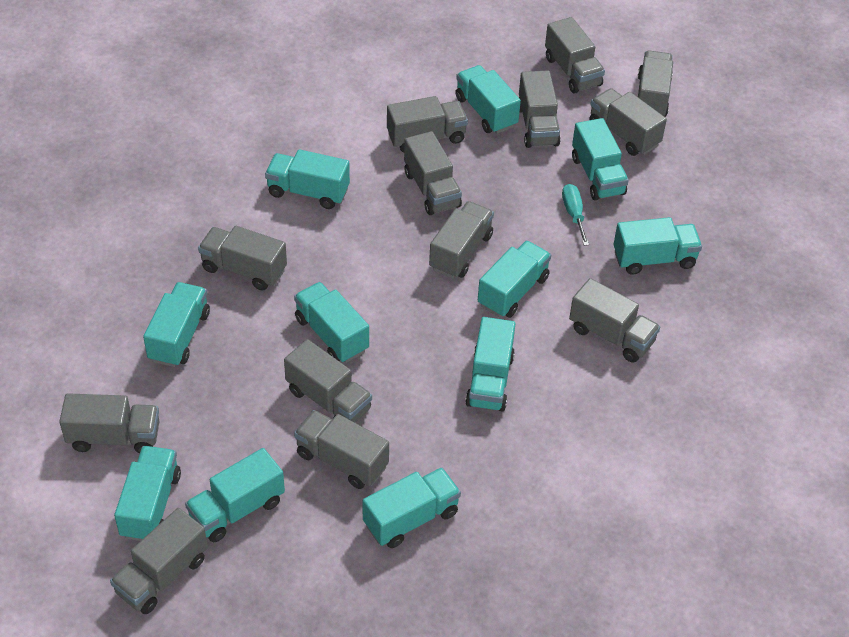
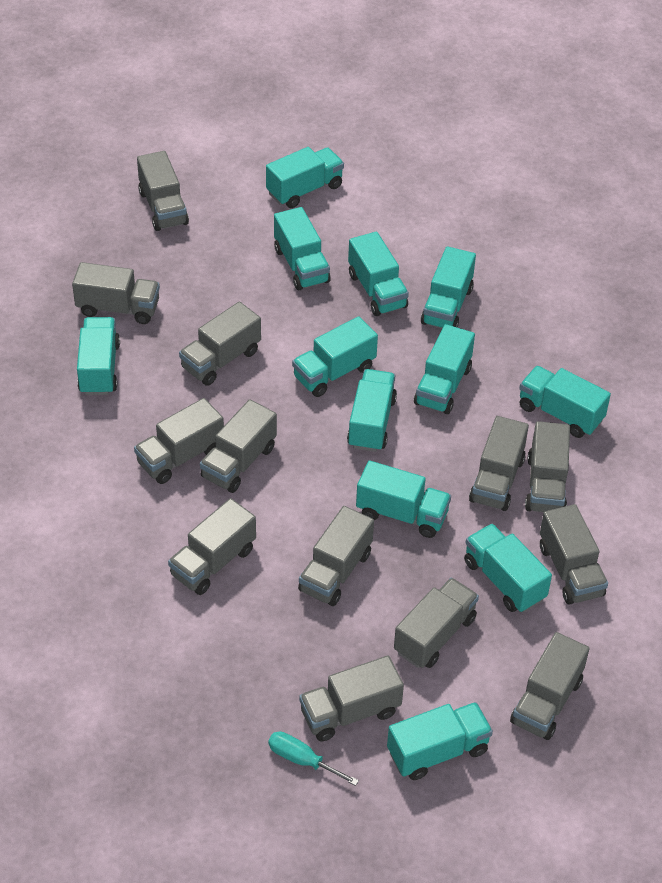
turquoise truck: [114,446,181,541] [143,282,210,367] [185,448,285,542] [265,149,350,209] [294,282,369,363] [363,467,461,548] [455,65,521,134] [465,317,516,412] [478,241,551,318] [572,118,629,201] [613,217,702,275] = 11 -> [77,317,120,395] [266,147,344,208] [274,207,331,290] [292,316,378,397] [347,369,397,452] [348,232,409,316] [356,460,451,538] [387,702,493,780] [414,324,475,414] [421,246,476,328] [464,524,552,613] [519,366,611,438] = 12

